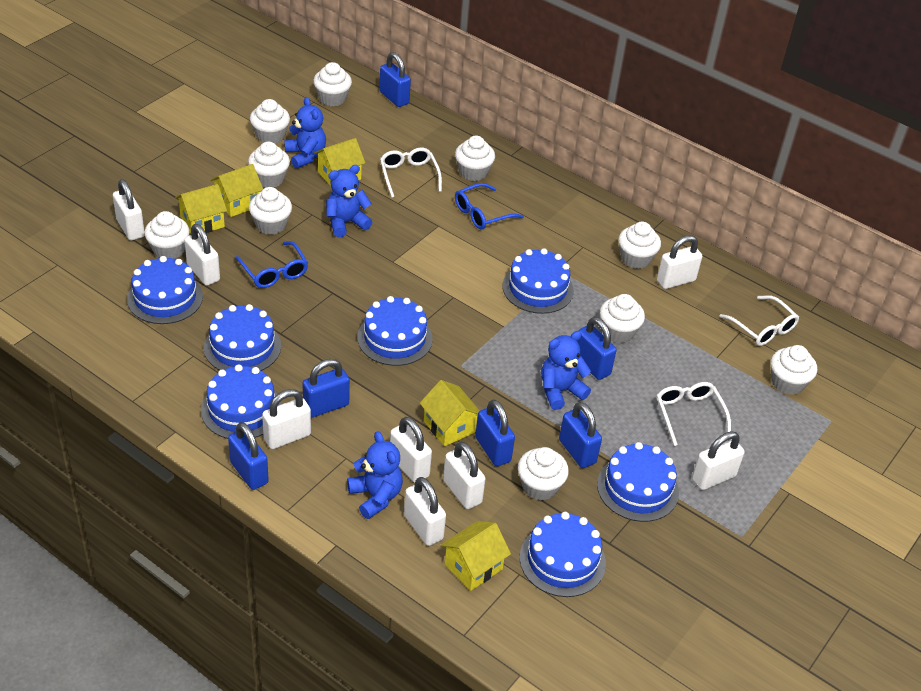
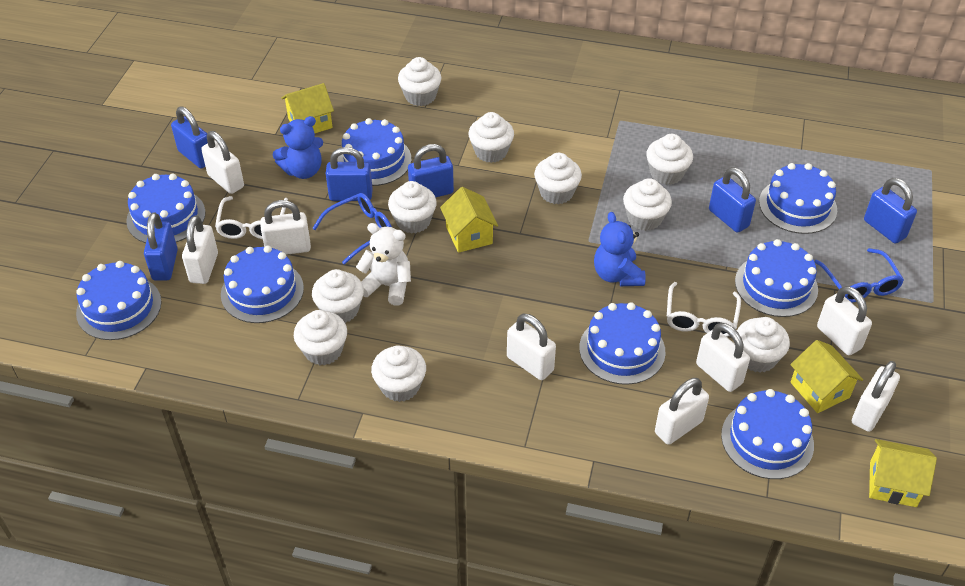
blue cake: [127,256,203,324] [201,364,282,439] [204,304,281,371] [357,296,433,366] [503,248,574,314] [520,512,606,597] [597,442,679,522] = 7 -> [76,261,162,340] [126,174,206,243] [221,246,304,323] [337,118,411,186] [579,302,666,385] [721,389,814,479] [735,239,818,317] [759,163,837,234] = 8
blue teddy bear: [284,97,326,168] [326,165,372,238] [347,431,403,519] [541,331,591,410] = 4 -> [273,116,323,179] [594,212,646,286] = 2
white glasses: [380,148,442,198] [656,382,731,446] [719,295,799,346] = 3 -> [215,196,288,239] [667,282,741,337] = 2
white teddy bear: none = 0 -> [356,223,411,306] = 1
yellow house: [175,184,227,233] [210,164,263,217] [314,138,365,186] [420,380,480,446] [441,521,511,591] = 5 -> [281,83,334,133] [440,187,498,253] [790,340,863,413] [869,439,937,507] = 4

